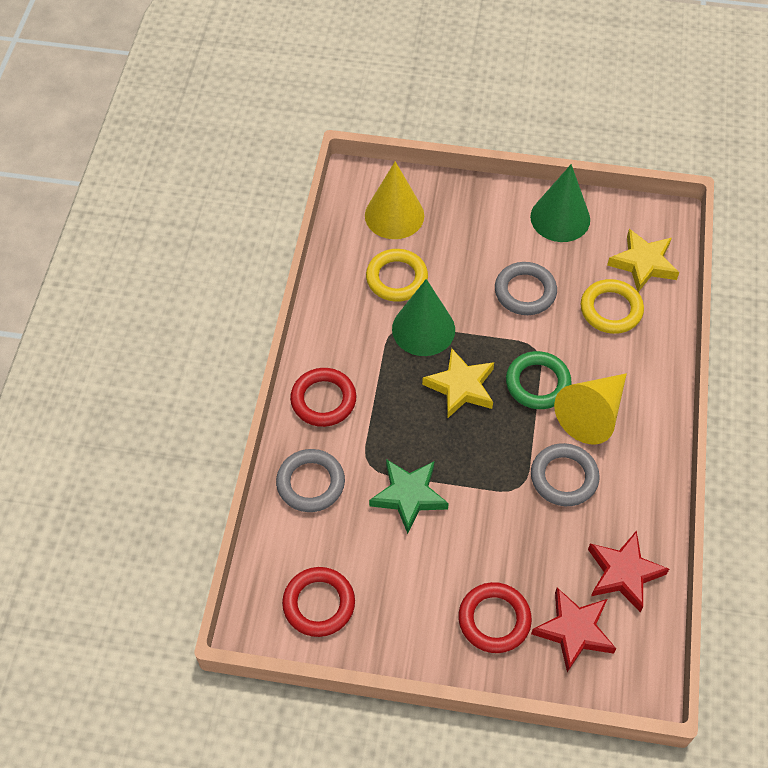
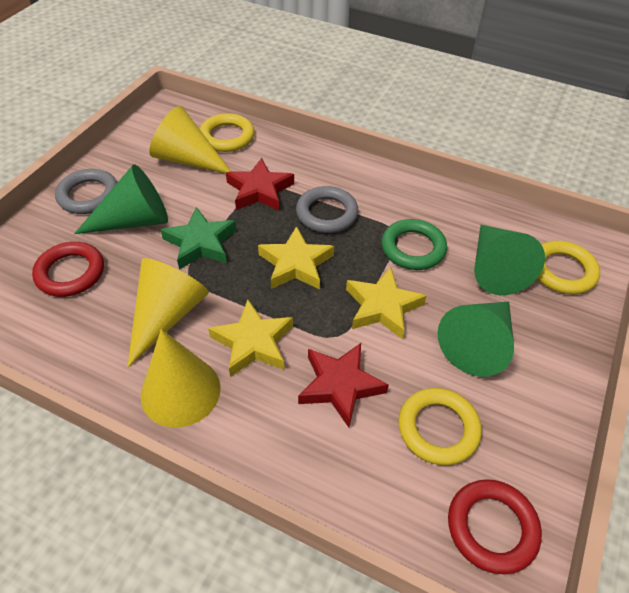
green cone: [392,279,455,356] [530,164,590,242] = 2 -> [74,164,168,234] [438,302,514,377] [474,225,545,295] = 3
grey ring: [276,449,345,512] [495,262,557,315] [531,443,600,506] = 3 -> [55,169,118,214] [296,186,359,233] = 2
red ring: [282,567,355,637] [290,368,356,427] [458,582,532,653] = 3 -> [32,242,104,297] [448,479,542,574] = 2
yellow cone: [365,161,424,239] [554,373,627,444] = 2 -> [127,258,209,367] [141,329,221,428] [149,106,232,174] = 3
yellow ring: [366,249,428,302] [581,279,644,334] = 2 -> [200,113,255,152] [398,388,482,465] [537,241,600,294] = 3
yellow star: [422,348,494,419] [607,229,679,292] = 2 -> [208,300,293,377] [258,226,334,290] [346,267,426,339] = 3

